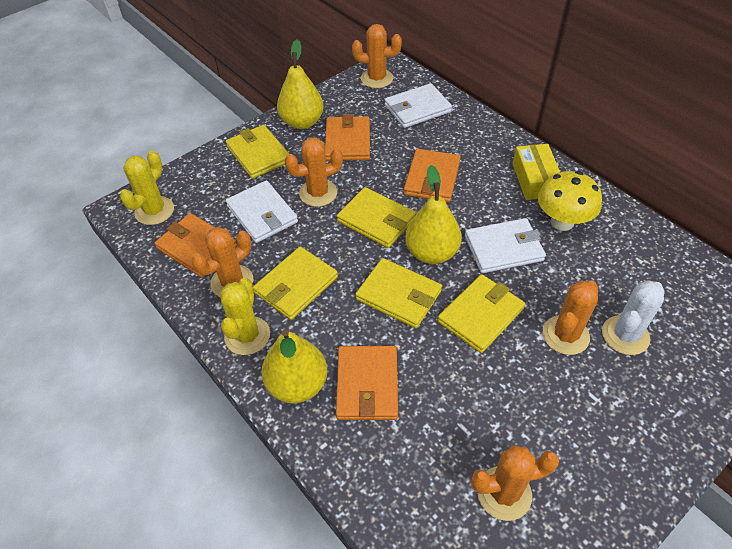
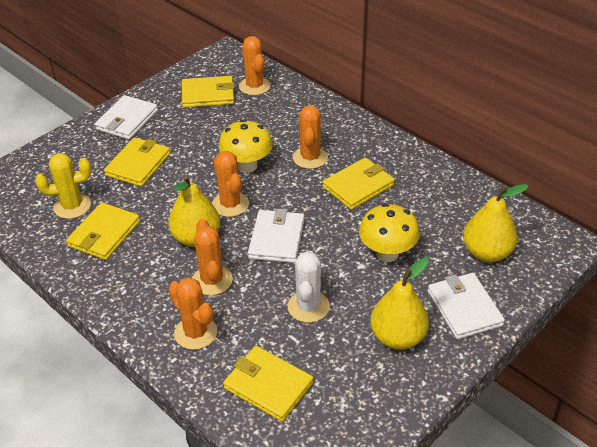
orange wallet: [155,213,237,277] [325,114,370,161] [336,346,398,420] [404,149,461,202] = 4 -> none = 0
yellow box: [513,144,560,200] = 1 -> none = 0
yellow cactus: [120,150,174,225] [220,278,270,355] = 2 -> [35,153,92,219] = 1
yellow mushroom: [538,171,602,231] = 1 -> [219,119,273,173] [359,203,420,262] = 2

